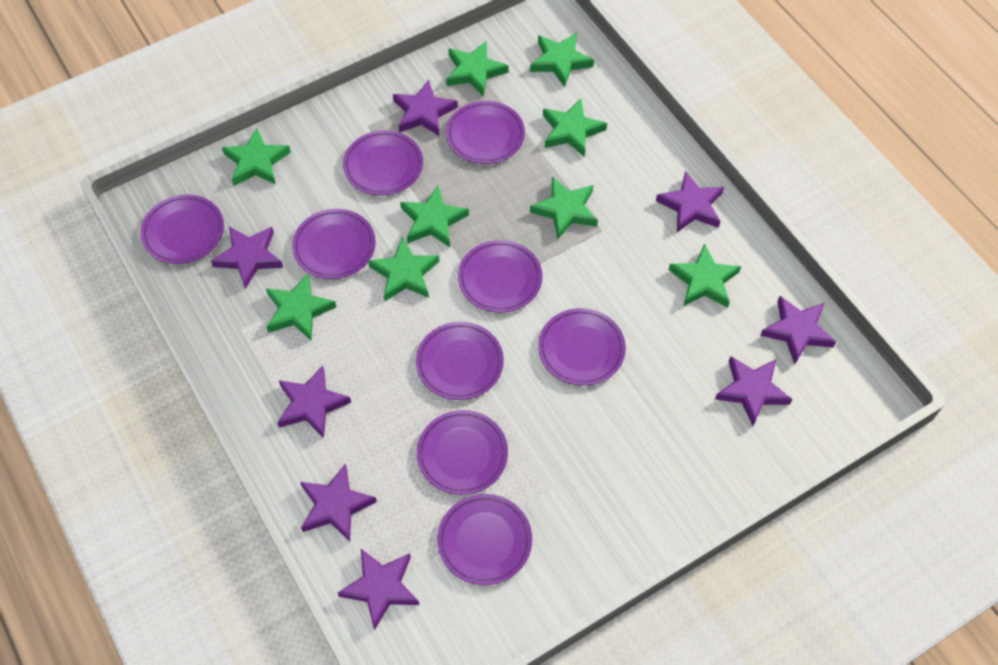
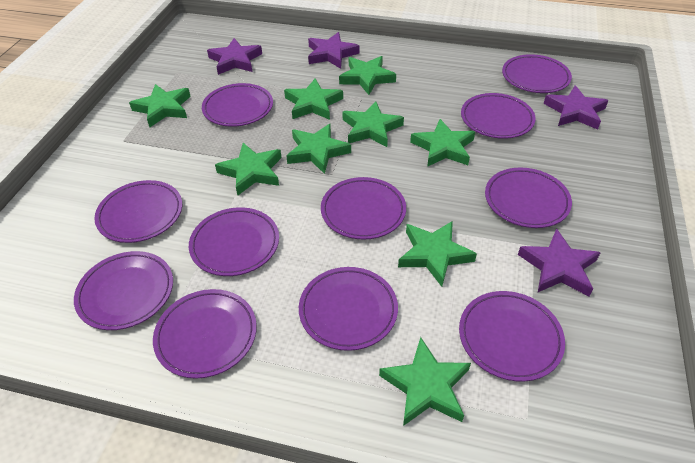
purple plate: [141,195,224,264] [292,209,376,279] [343,130,423,196] [416,322,504,400] [417,410,508,495] [438,494,532,585] [446,101,525,164] [458,240,542,313] [538,308,626,386] = 9 -> [74,251,173,330] [94,180,182,243] [153,289,257,379] [189,207,279,276] [202,83,273,127] [299,267,398,351] [321,177,406,240] [459,291,565,382] [461,93,536,139] [485,168,572,228] [502,54,572,93] = 11
purple star: [211,227,283,289] [277,366,351,438] [300,464,377,542] [338,549,419,630] [393,79,458,137] [656,171,724,232] [715,356,793,426] [760,296,836,364] = 8 -> [207,38,262,75] [308,32,360,69] [518,228,601,296] [544,85,609,130] = 4

